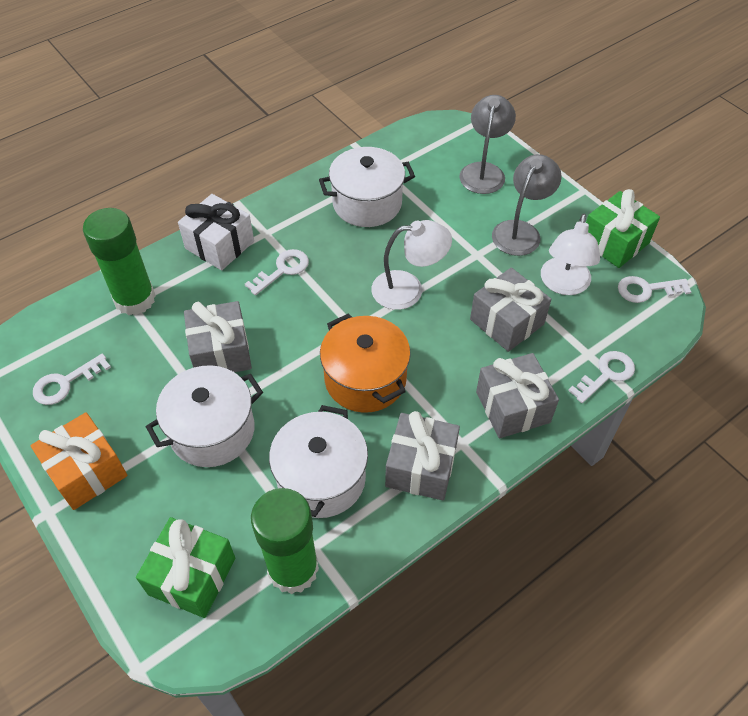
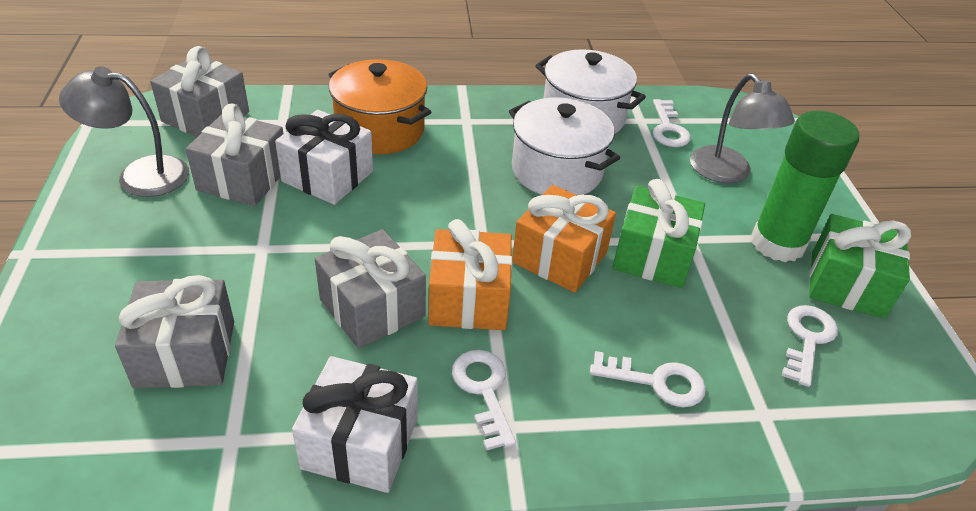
green glue stick: [83,208,156,315] [251,488,319,594] = 2 -> [751,111,859,262] = 1
orange gift: [31,412,127,510] = 1 -> [429,219,513,330] [512,185,616,293] = 2
white gift: [178,194,254,270] = 1 -> [275,110,373,205] [292,356,418,493] = 2
white lamp: [371,220,452,310] [541,214,600,295] = 2 -> none = 0
white pot: [146,365,263,467] [269,405,368,518] [319,147,415,227] = 3 -> [509,97,620,195] [536,49,646,134] = 2

